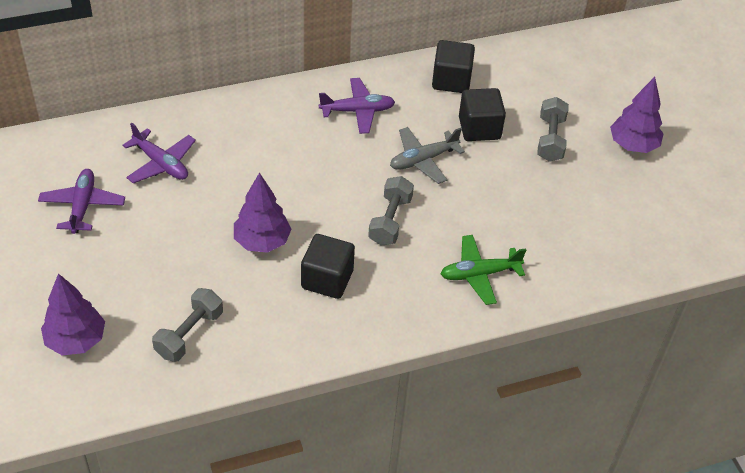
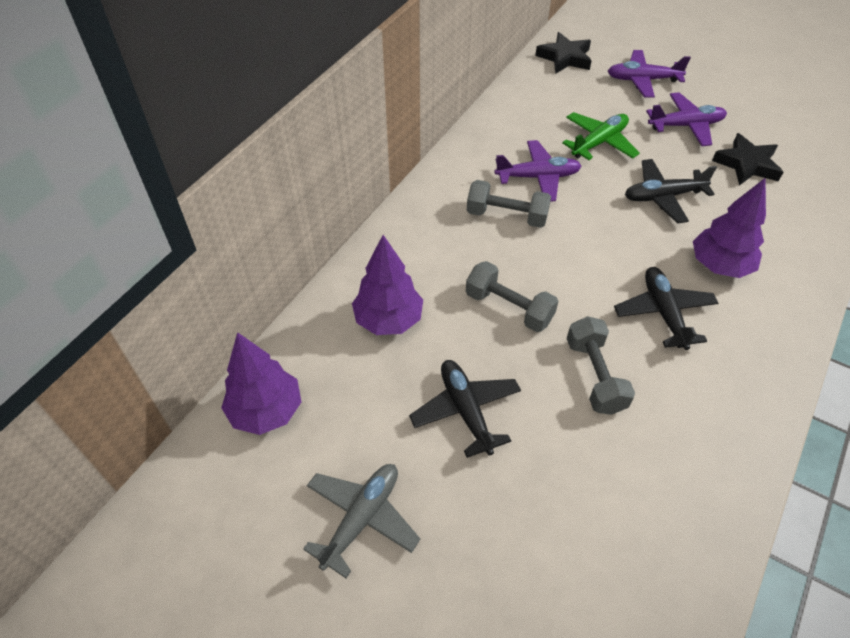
black cube: [301,234,355,299] [432,40,475,93] [459,88,506,141] = 3 -> none = 0
black plane: none = 0 -> [409,360,521,458] [614,267,718,350] [625,159,717,224] = 3
black star: none = 0 -> [535,32,592,74] [712,133,783,185] = 2

